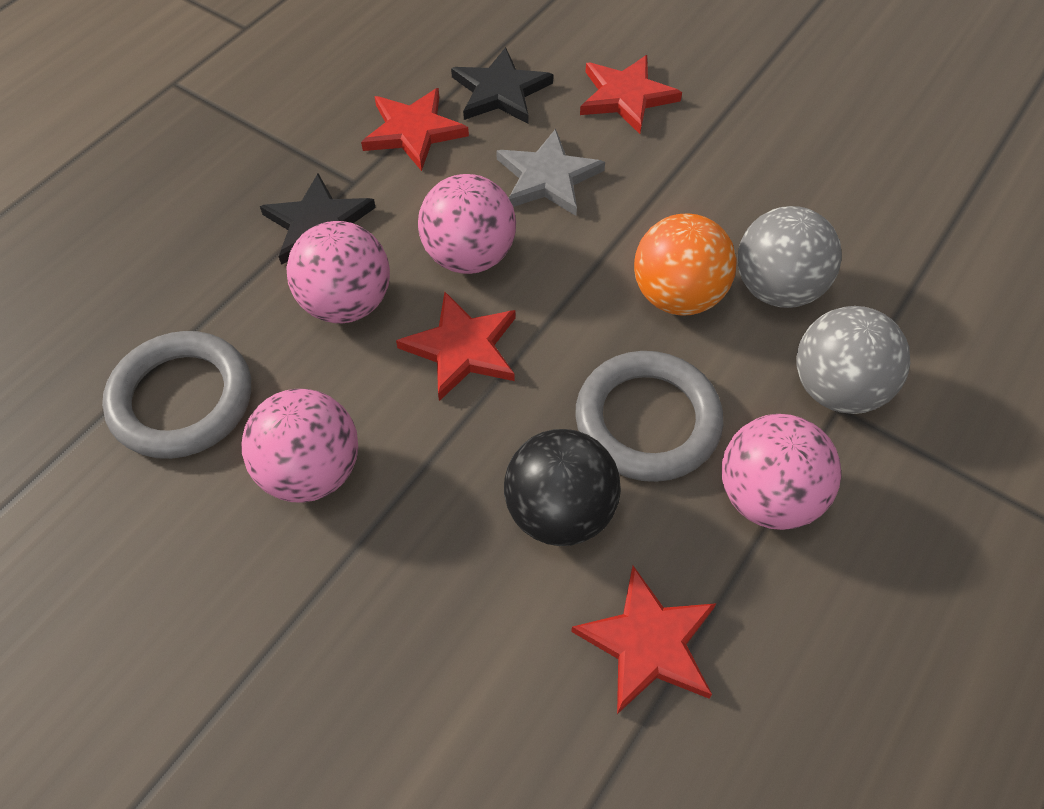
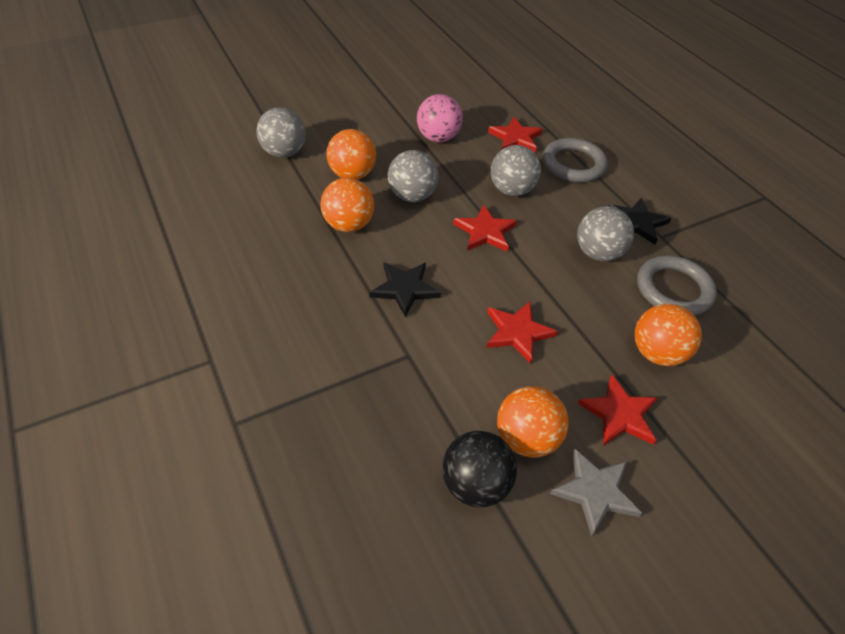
grey ball: [737,206,842,308] [796,306,910,414] = 2 -> [256,108,306,158] [388,150,438,202] [491,145,541,196] [577,206,634,261] = 4
orange ball: [634,214,737,316] = 1 -> [321,178,375,232] [327,129,376,180] [497,386,569,458] [635,304,702,366] = 4
pink ball: [242,389,359,503] [286,221,390,323] [418,174,516,274] [722,414,841,530] = 4 -> [417,94,463,142] = 1

